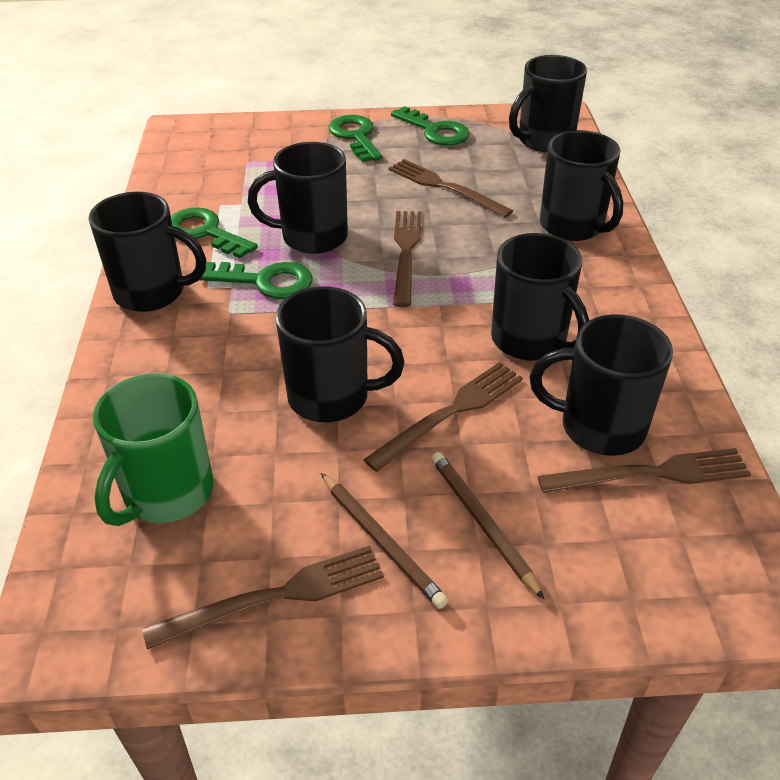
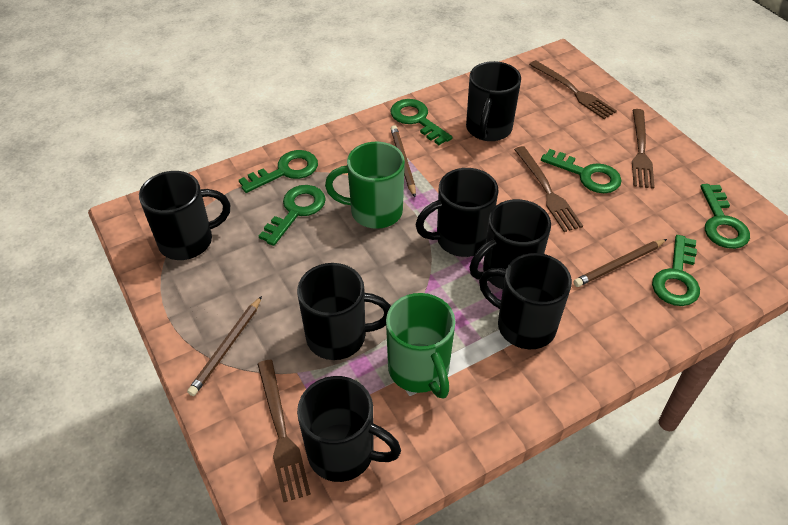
brown fork: [142,545,384,650] [363,362,523,472] [388,159,513,218] [393,211,422,307] [538,448,751,493] = 5 -> [257,360,311,503] [514,146,583,232] [529,60,617,119] [632,109,655,189] = 4
brown pencil: [321,473,448,609] [431,452,544,599] = 2 -> [187,296,262,396] [391,125,416,197] [574,239,667,287] = 3
green key: [171,207,258,258] [200,262,312,299] [329,115,382,162] [391,106,470,146] = 4 -> [239,150,318,193] [259,185,326,246] [391,99,452,145] [541,149,622,193] [652,235,700,306] [700,184,750,249] = 6
green mug: [93,373,214,526] = 1 -> [325,142,405,229] [386,293,455,398] = 2

